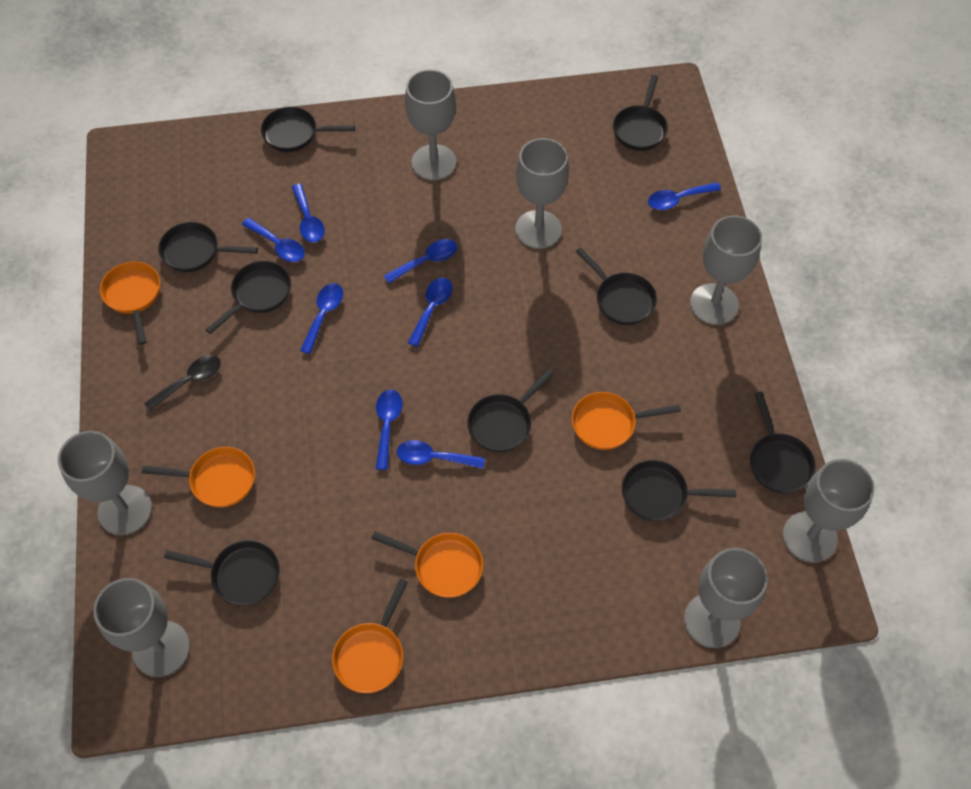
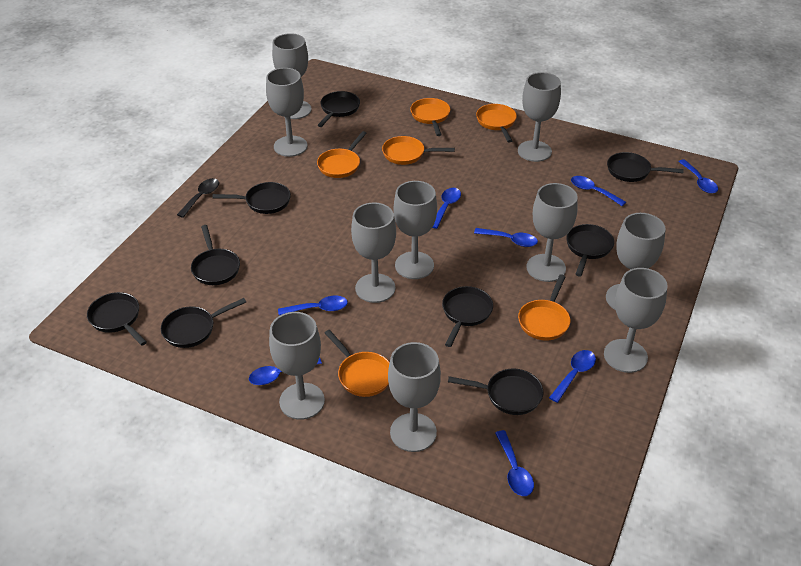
grey goblet: [58,431,152,535] [93,578,190,677] [405,69,456,181] [515,138,569,249] [684,548,768,648] [690,215,762,325] [783,459,874,563] = 7 -> [266,68,307,157] [269,312,325,420] [272,33,312,119] [351,202,396,303] [388,342,441,452] [393,181,437,279] [518,72,561,162] [527,183,578,282] [604,268,668,373] [606,213,666,310] = 10
orange pan: [100,262,160,345] [142,447,255,508] [332,579,408,693] [371,532,483,598] [572,392,681,450] = 5 -> [317,131,367,178] [325,330,390,397] [382,136,455,165] [410,98,450,136] [476,104,517,143] [518,274,570,341] = 6

